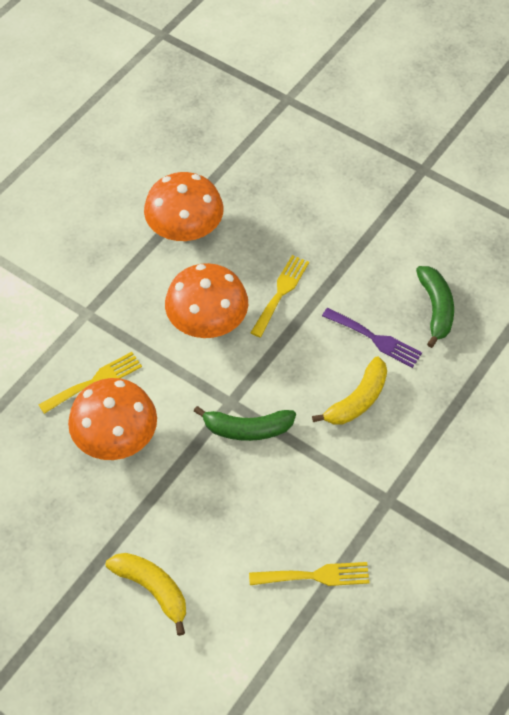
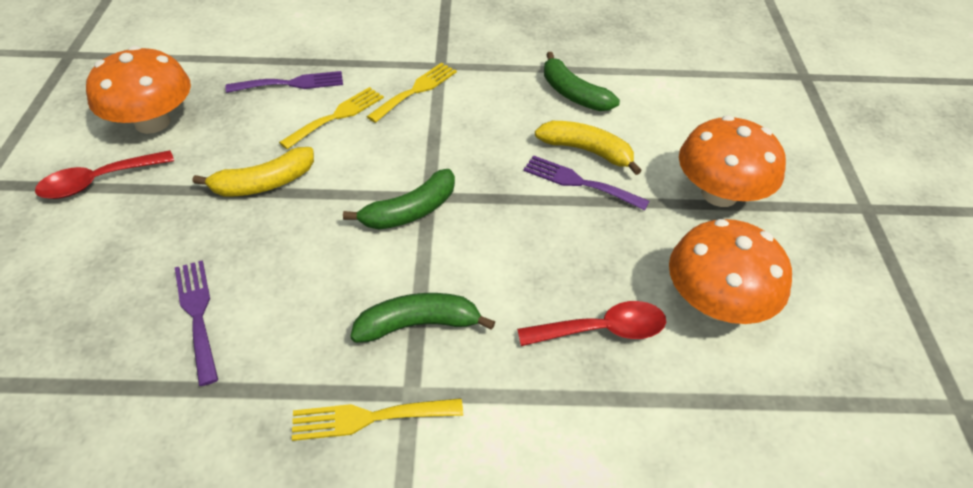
green banana: [194,406,296,441] [416,266,454,348] = 2 -> [343,169,455,230] [350,293,495,343] [544,52,620,111] = 3
purple fork: [322,308,422,368] = 1 -> [175,260,218,386] [226,71,343,93] [523,155,649,211] = 3
red spoon: none = 0 -> [35,150,174,199] [517,301,666,346] = 2

